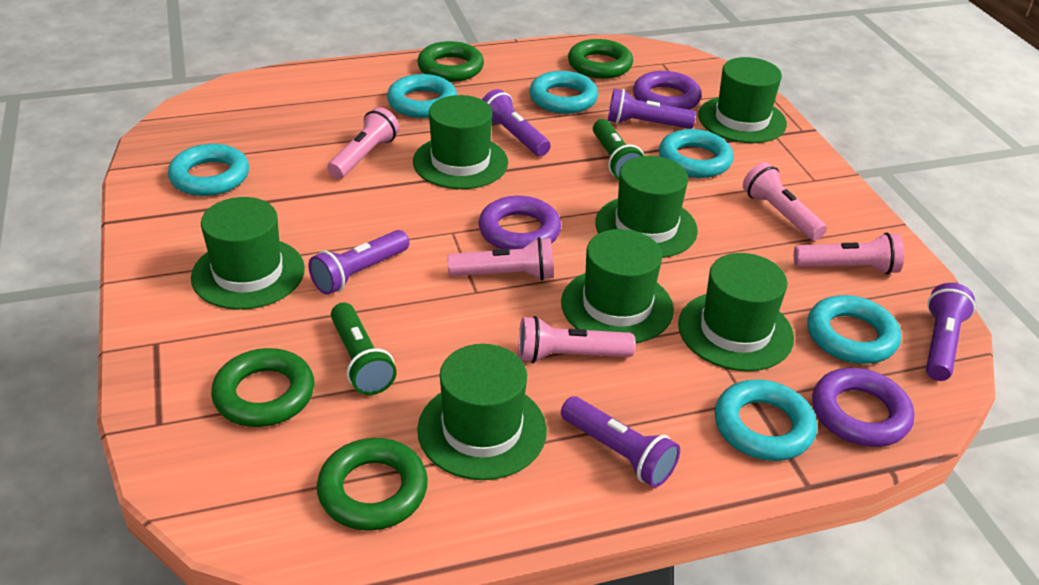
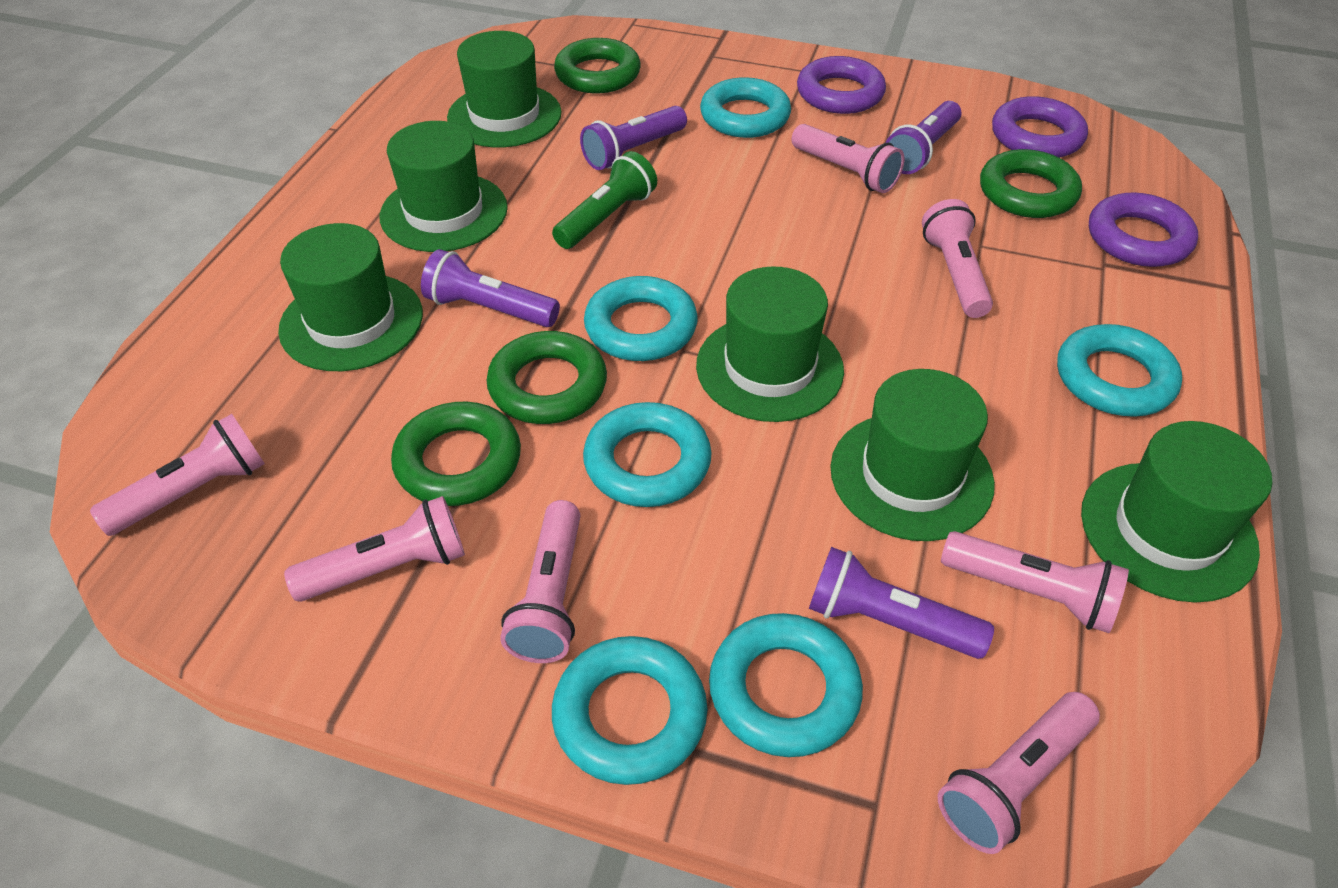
green flashlight: [331,303,397,395] [593,119,644,180] = 2 -> [552,151,657,249] = 1
green hat: [191,197,305,310] [413,95,508,189] [417,344,547,480] [561,229,674,343] [595,156,698,258] [678,253,794,371] [698,57,787,143] = 7 -> [278,223,423,371] [380,121,508,252] [447,31,562,147] [696,266,844,422] [830,369,995,541] [1081,421,1272,603] = 6
pink flashlight: [327,107,399,179] [447,237,553,280] [518,316,636,363] [743,162,827,241] [794,232,904,275] = 5 -> [90,414,265,536] [284,496,465,601] [500,500,580,663] [791,124,905,193] [922,199,993,318] [938,692,1100,854] [941,531,1129,633] = 7
purple flashlight: [308,230,409,295] [482,89,551,156] [561,396,680,487] [608,89,696,129] [926,283,975,381] = 5 -> [421,249,560,327] [580,106,687,170] [809,547,994,659] [885,101,962,174] = 4

